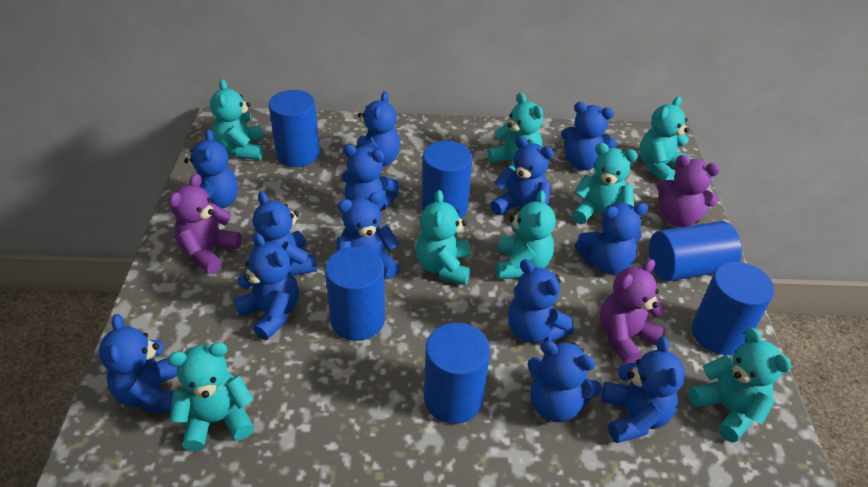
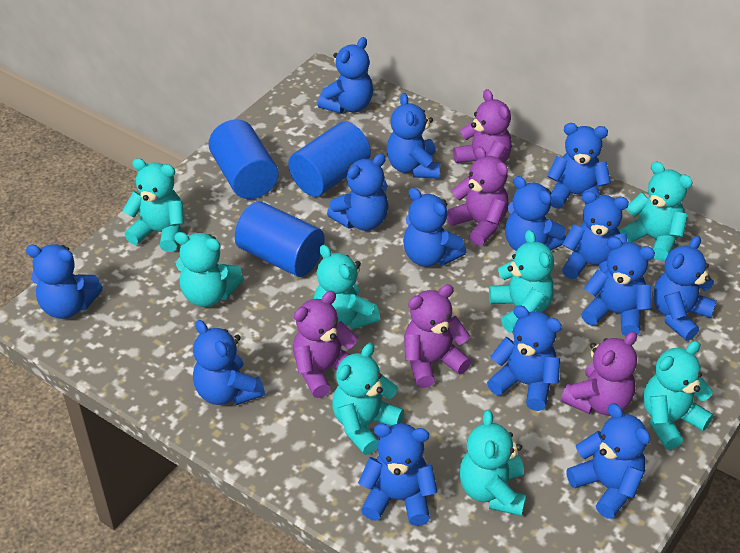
blue cylinder: [269,90,320,167] [325,247,385,341] [422,141,472,218] [424,323,490,424] [649,221,742,282] [692,262,774,355] = 6 -> [209,119,279,199] [235,201,325,277] [288,121,371,197] = 3
blue teddy bear: [99,314,177,413] [184,129,238,208] [234,233,299,340] [253,191,317,275] [336,192,400,279] [341,144,399,211] [357,91,400,166] [490,136,554,215] [508,259,574,343] [527,341,602,422] [561,102,616,170] [575,203,648,274] [601,337,685,443] = 13 -> [26,244,103,319] [193,320,265,405] [318,37,373,114] [327,154,389,231] [358,424,438,526] [387,93,440,179] [403,188,466,267] [487,305,562,411] [505,176,566,251] [547,123,611,209] [562,191,629,279] [566,403,650,519] [581,237,655,336] [653,236,717,341] = 14
purple teddy bear: [169,174,242,274] [600,259,665,364] [657,155,720,227] = 3 -> [293,291,358,398] [404,284,471,388] [446,147,509,246] [453,89,512,176] [561,331,637,415] = 5

